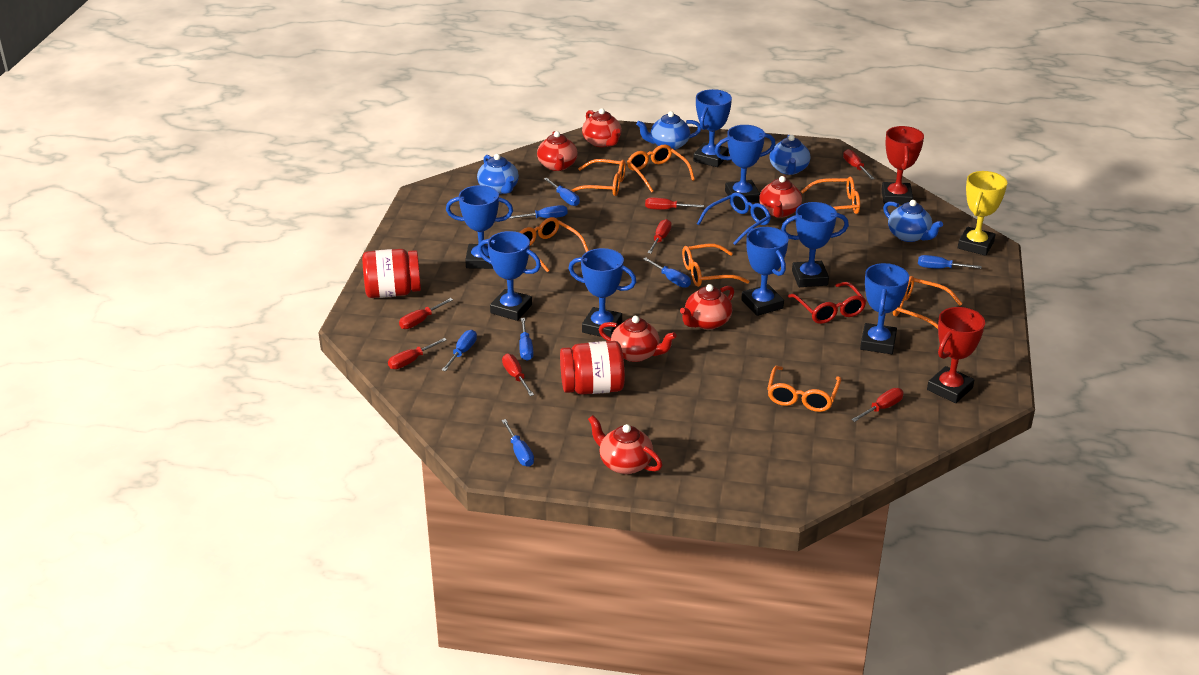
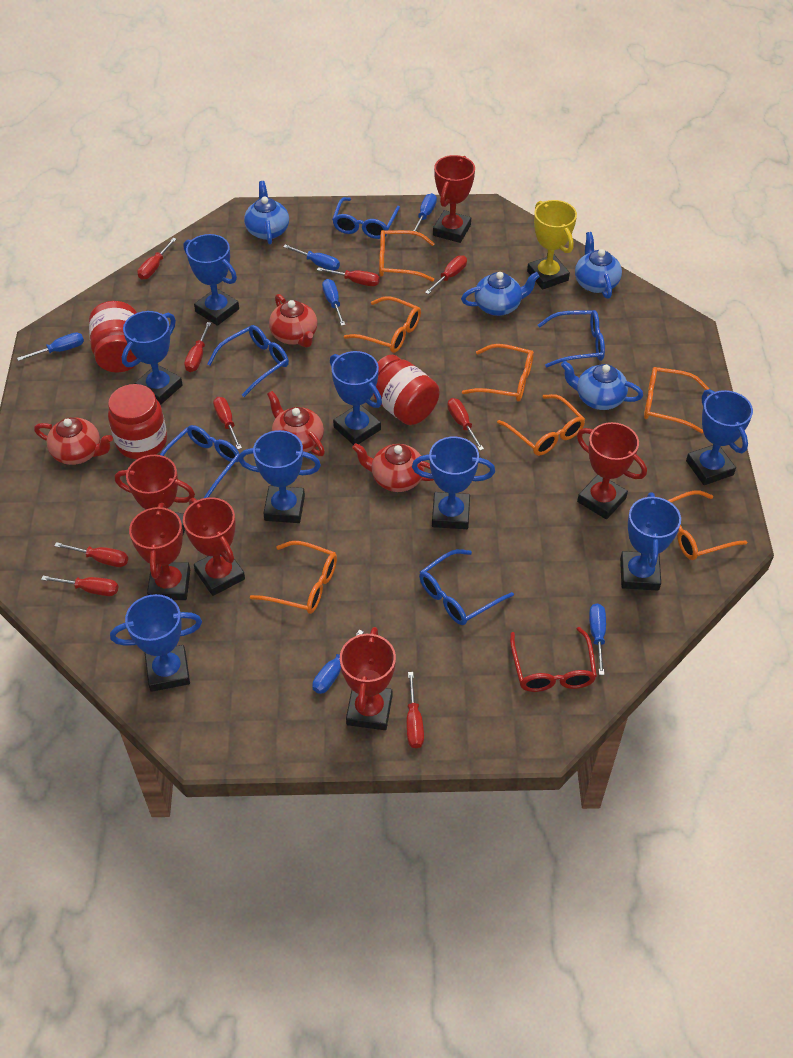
blue glasses: [697,192,771,245] = 1 -> [160,425,239,498] [207,325,289,397] [332,197,400,239] [419,549,514,625] [538,310,605,367] = 5
blue screwdriver: [442,330,477,371] [501,419,534,467] [509,205,567,219] [519,318,534,361] [544,178,580,206] [643,257,691,288] [918,255,982,269] = 7 -> [17,332,84,361] [283,244,340,271] [312,630,364,694] [322,279,345,326] [413,193,437,232] [589,604,606,675] = 6
red jar: [362,249,421,298] [560,341,625,394] = 2 -> [89,301,137,373] [108,384,167,459] [373,355,440,425] = 3
red screwdriver: [388,338,447,369] [399,298,453,329] [502,354,534,396] [645,197,704,210] [647,219,672,254] [843,149,875,179] [851,388,904,422] = 7 -> [41,576,118,596] [55,542,128,567] [137,238,176,280] [184,322,211,372] [213,397,242,450] [317,267,380,286] [406,672,424,748] [425,255,467,294] [447,398,484,450] = 9
red teapot: [537,131,577,171] [582,108,622,147] [588,415,662,474] [599,316,676,362] [680,284,734,330] [759,175,802,218] = 6 -> [34,417,113,465] [267,391,325,456] [269,294,318,348] [352,443,434,492] = 4
red trophy: [882,126,924,205] [927,307,985,403] = 2 -> [115,455,195,534] [129,503,190,600] [183,497,245,596] [340,627,396,730] [433,155,475,243] [577,422,647,519] = 6

